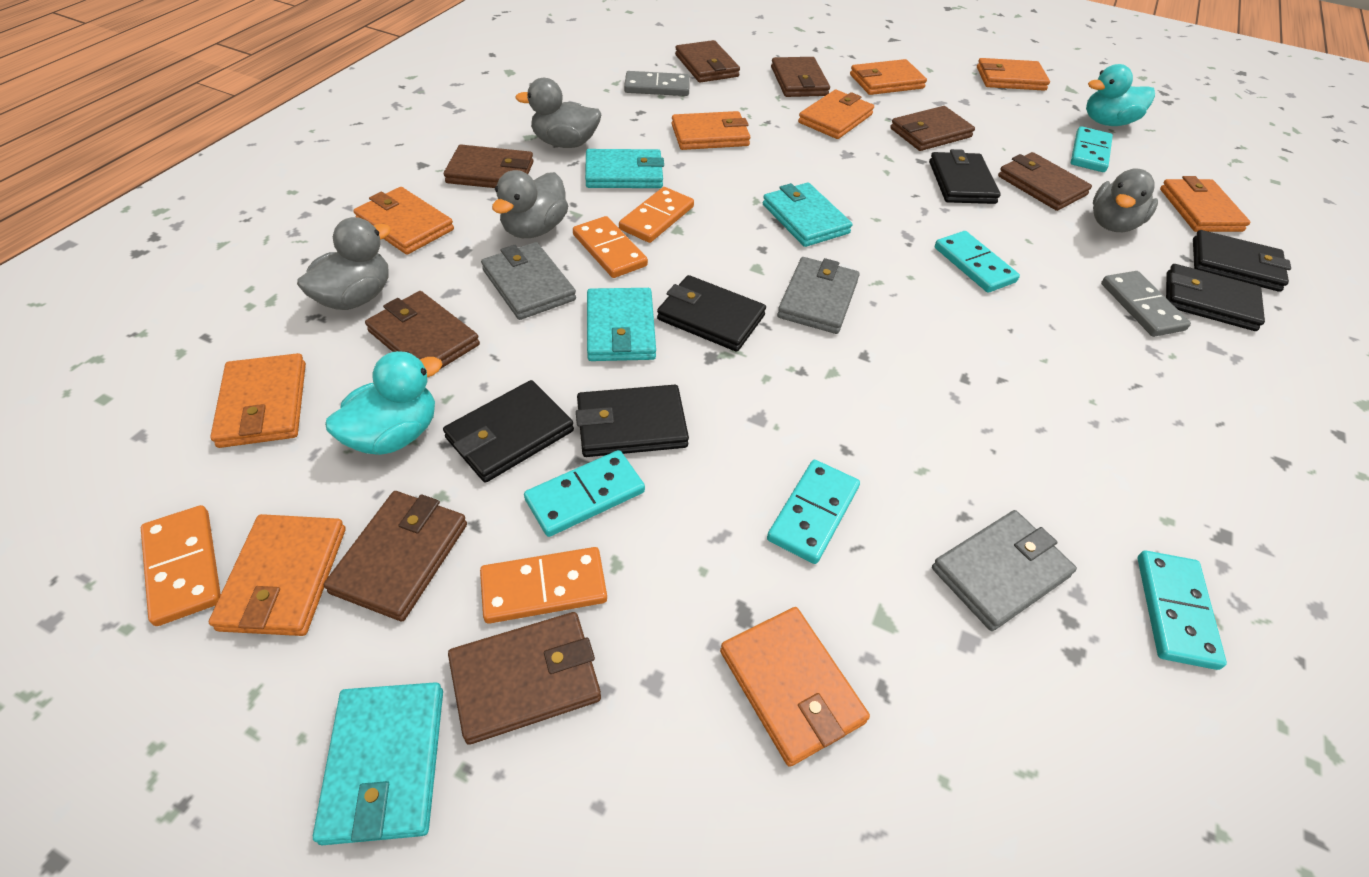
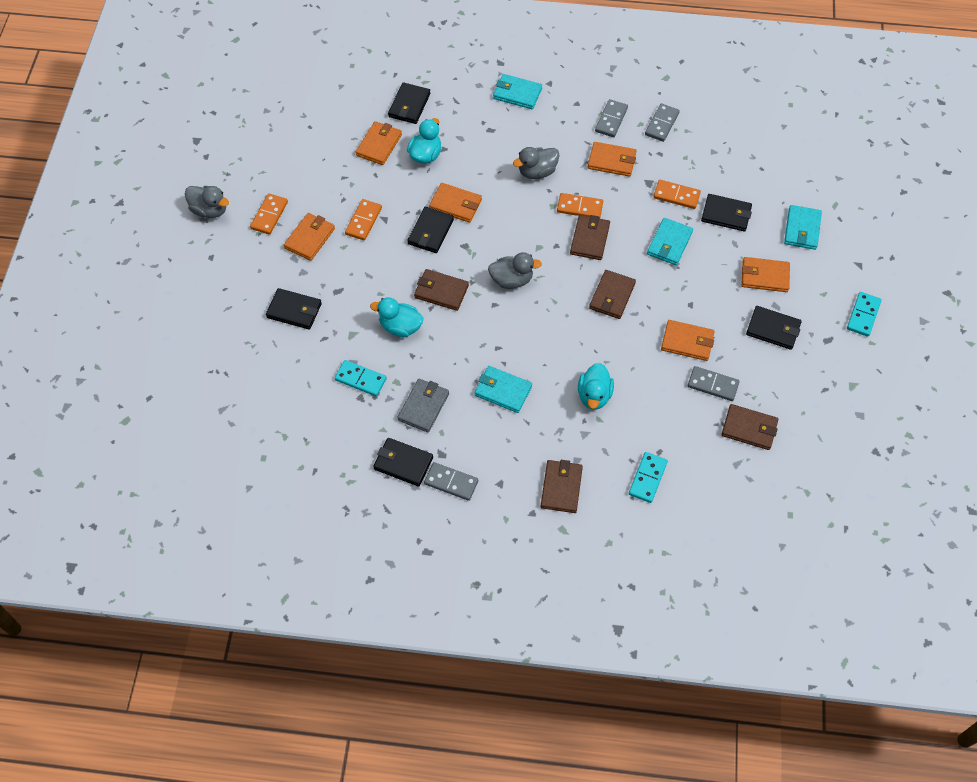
brown wallet: [324,491,467,621] [365,291,480,369] [444,145,534,188] [448,612,601,745] [675,40,740,83] [771,57,830,97] [890,106,975,151] [998,152,1092,211] = 8 -> [414,269,469,311] [541,460,583,513] [570,215,610,260] [589,270,636,319] [721,404,778,450] = 5
grey domino: [624,71,690,96] [1101,271,1191,337] = 2 -> [424,462,478,501] [595,99,628,137] [645,103,680,142] [688,366,740,401] = 4
grey duck: [297,217,391,310] [492,170,568,238] [515,78,601,148] [1093,168,1158,232] = 4 -> [185,186,229,218] [488,252,542,289] [513,147,560,179] = 3
grey wallet: [481,242,576,320] [777,257,860,334] [932,510,1077,631] = 3 -> [397,378,449,433] = 1
orange wallet: [209,514,346,636] [210,353,306,448] [353,187,454,255] [671,111,750,150] [720,607,870,767] [798,90,874,139] [850,59,927,95] [977,58,1050,91] [1160,176,1250,232] = 9 -> [284,213,335,261] [356,121,402,165] [429,183,482,223] [588,142,637,177] [661,320,715,361] [741,257,790,292] = 6
turquoise domino: [524,450,645,537] [767,460,860,564] [935,231,1020,293] [1071,126,1113,172] [1137,551,1227,670] = 5 -> [335,360,387,396] [629,452,668,503] [847,292,882,337] = 3
turquoise duck: [325,351,442,455] [1086,64,1155,126] = 2 -> [370,297,423,337] [407,118,441,164] [578,363,614,410] = 3

